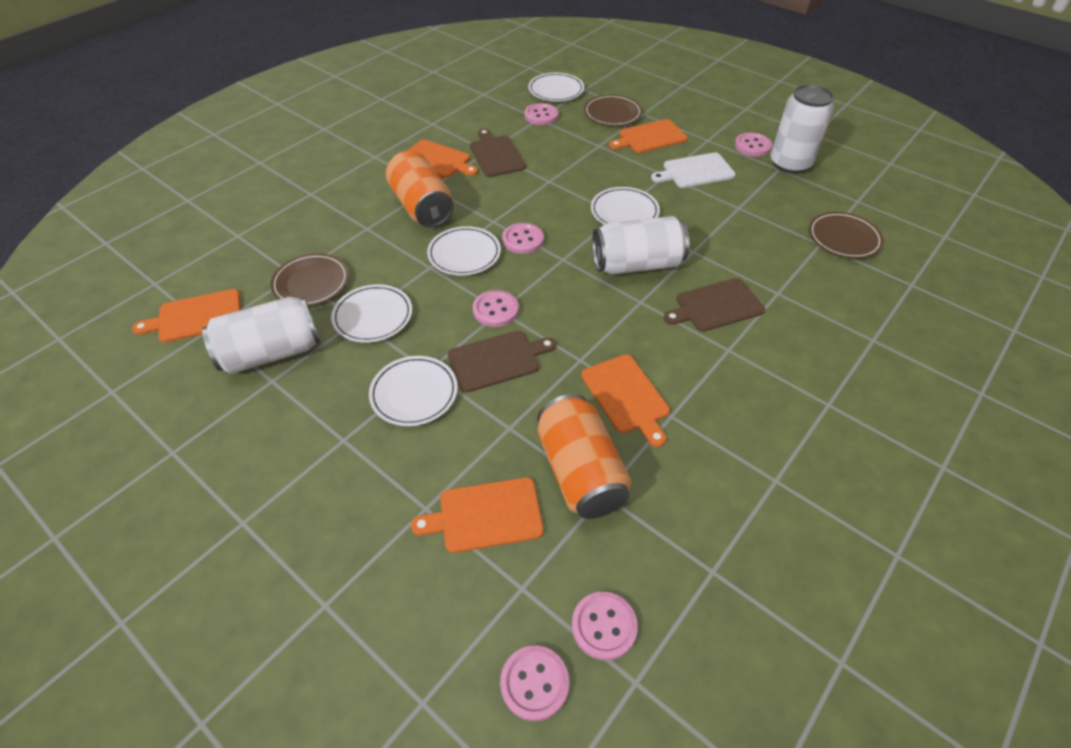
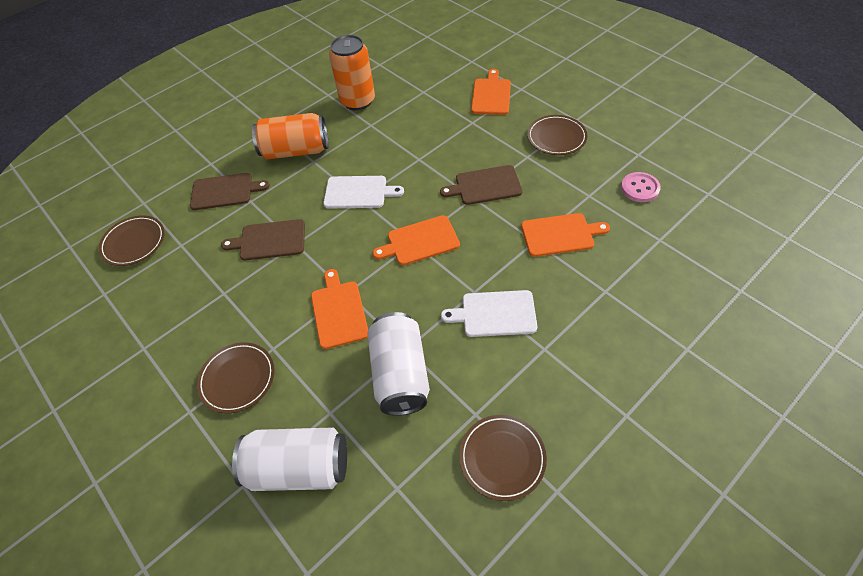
brown plate: [270,253,349,306] [584,95,643,126] [809,212,884,259] = 3 -> [98,215,165,266] [197,342,275,413] [459,415,547,501] [527,115,587,155] = 4
orange cutting board: [132,289,241,343] [408,139,478,178] [411,477,543,553] [581,354,670,447] [609,119,687,153] = 5 -> [311,269,368,349] [373,215,460,265] [471,69,511,115] [521,213,610,257] = 4
pink button: [473,290,519,327] [500,645,569,721] [502,223,544,254] [524,103,559,125] [572,592,638,661] [735,132,772,157] = 6 -> [621,172,661,202] = 1
white can: [202,297,320,374] [592,216,689,275] [771,84,834,174] = 3 -> [232,427,347,491] [367,312,430,416] = 2
white cutting board: [651,153,736,188] = 1 -> [323,176,404,209] [441,290,537,337] = 2
white plate: [331,284,412,343] [369,356,458,426] [427,226,501,276] [528,73,584,101] [591,187,660,225] = 5 -> none = 0

